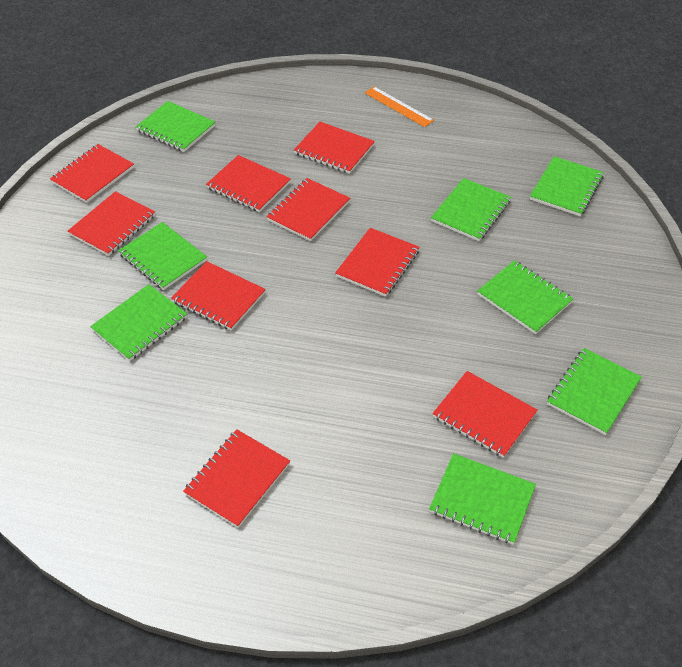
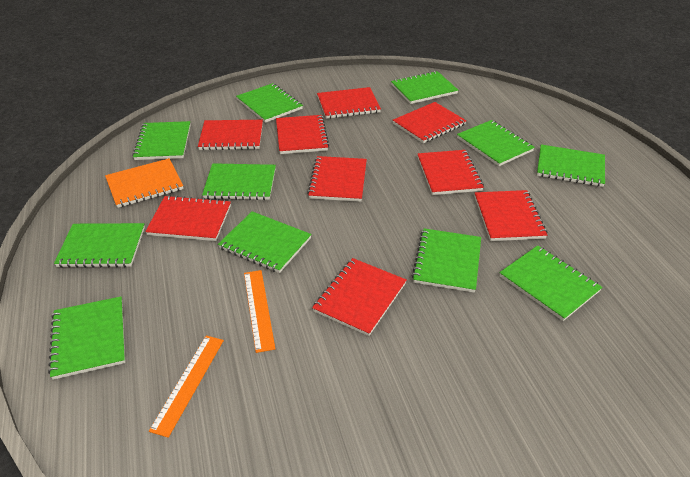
green notebook: [90,284,187,361] [118,222,207,290] [136,101,215,152] [429,453,536,544] [431,178,511,241] [477,260,573,334] [530,156,604,216] [547,348,642,435] = 8 -> [48,297,125,380] [54,223,145,268] [132,121,190,160] [202,163,276,200] [218,211,311,273] [236,83,303,123] [391,71,458,104] [412,228,481,293] [457,120,535,166] [499,245,602,321] [537,144,605,187] = 11
orange notebook: none = 0 -> [105,158,184,208] = 1
orange ruler: [365,87,434,127] = 1 -> [149,336,224,438] [244,270,275,353] = 2

